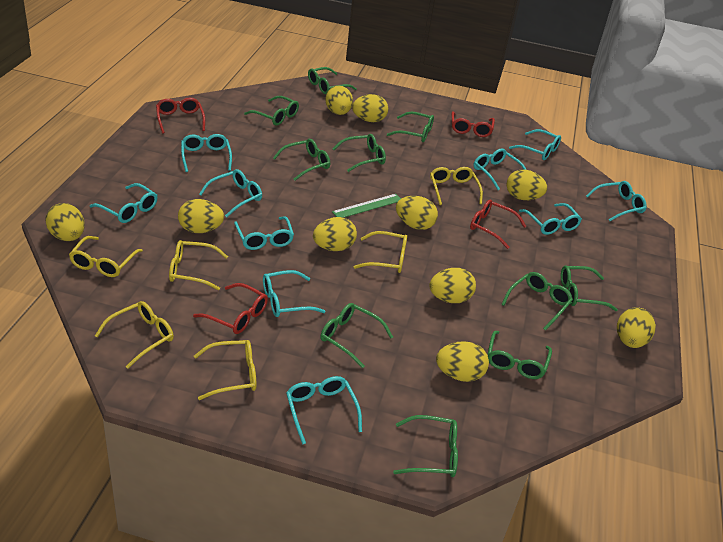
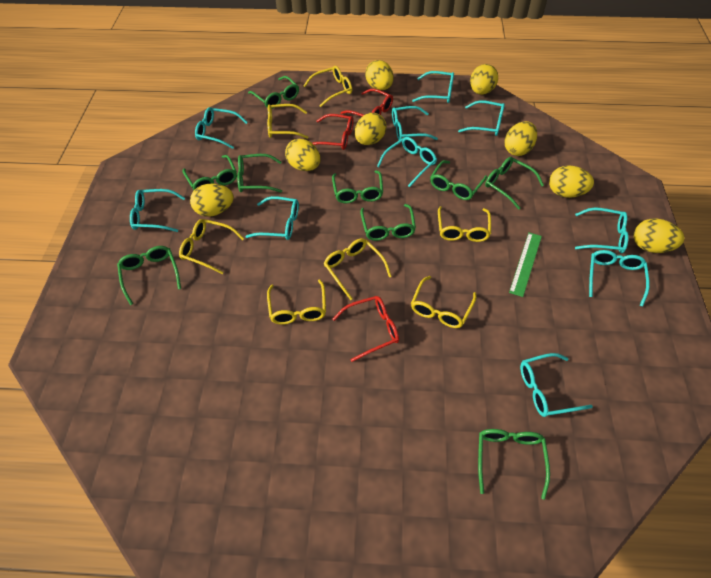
green glasses: [244,96,299,126] [273,139,330,181] [308,67,357,94] [320,303,393,368] [333,134,386,172] [387,112,434,142] [393,415,458,477] [488,331,552,379] [501,272,573,331] [561,265,618,311] = 10 -> [117,246,181,305] [182,155,237,190] [237,154,282,193] [248,76,299,109] [332,170,383,203] [360,204,416,241] [430,160,487,200] [478,429,550,500] [485,157,544,210] = 9
red glasses: [156,98,205,134] [193,283,268,334] [452,111,495,137] [470,200,527,249] = 4 -> [312,114,354,150] [333,296,399,362] [340,89,393,117] = 3
yellow egg: [45,203,85,241] [178,199,224,233] [313,217,357,251] [325,86,353,115] [352,94,388,122] [396,196,438,230] [429,268,476,303] [436,341,489,382] [506,170,547,200] [617,307,656,348] = 10 -> [190,184,234,217] [285,138,320,171] [355,113,386,145] [365,60,394,90] [470,64,498,95] [505,121,537,156] [549,165,594,198] [634,218,684,253] = 8
yellow glasses: [69,236,143,277] [95,301,174,369] [169,240,228,290] [194,340,256,400] [354,231,407,273] [430,167,483,205] = 6 -> [179,219,244,274] [267,104,308,139] [267,279,326,325] [303,66,352,107] [324,238,392,300] [411,276,477,328] [438,206,491,242] = 7

